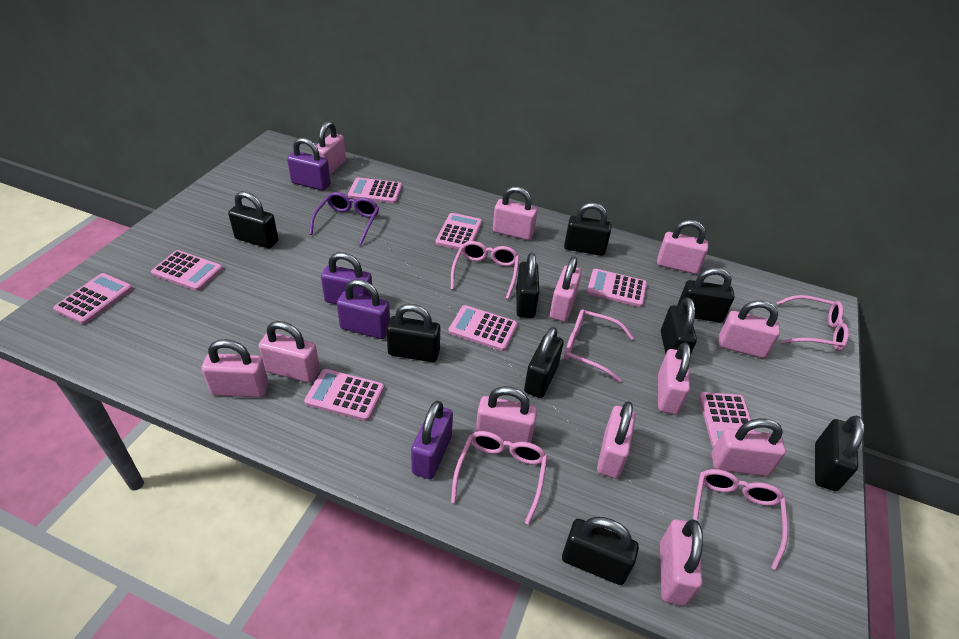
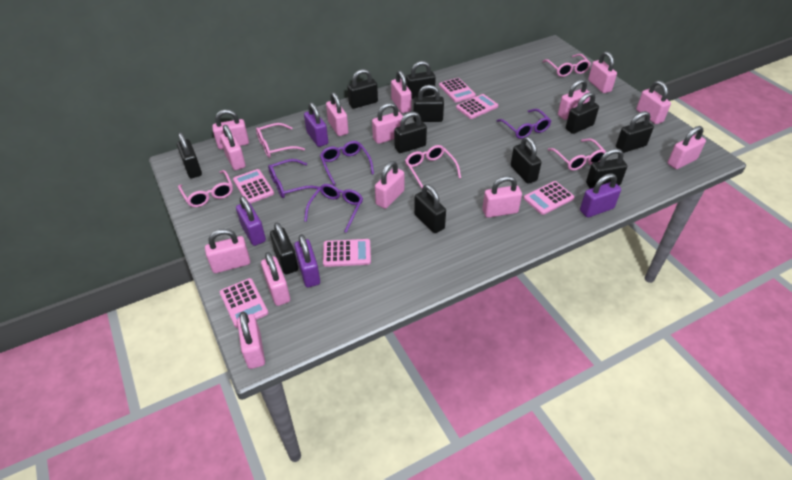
black padlock: [228,191,278,249] [386,304,440,362] [516,252,539,318] [524,327,564,398] [562,517,639,585] [564,203,612,256] [661,297,697,354] [677,268,734,322] [815,416,865,491] = 9 -> [177,132,202,178] [270,223,298,274] [347,69,378,109] [394,112,427,153] [406,61,436,99] [413,85,444,122] [414,184,446,233] [511,136,542,184] [566,92,599,134] [586,149,627,189] [616,111,654,153] = 11
pink calculator: [53,273,133,324] [151,250,223,291] [304,369,384,421] [348,177,402,204] [436,213,482,250] [448,305,518,351] [587,269,647,307] [699,392,755,448] = 8 -> [220,278,268,328] [233,169,274,204] [323,239,371,267] [439,78,476,103] [456,94,498,119] [524,181,574,215] = 6
pink padlock: [201,339,269,398] [259,321,320,383] [316,121,346,175] [476,386,537,443] [493,186,537,240] [550,257,582,322] [597,401,636,478] [657,220,708,274] [658,342,691,414] [660,519,703,606] [711,419,786,476] [718,300,780,358] = 12 -> [205,229,250,273] [212,109,249,149] [220,125,246,170] [237,311,265,369] [261,252,290,306] [326,92,348,136] [372,103,403,144] [375,161,404,209] [391,70,412,113] [482,176,522,218] [558,79,590,120] [588,51,617,93] [636,80,671,124] [668,126,706,169] = 14
purple glasses: [309,192,379,246] = 1 -> [268,159,319,198] [304,184,363,233] [320,141,374,185] [497,109,551,139] = 4

